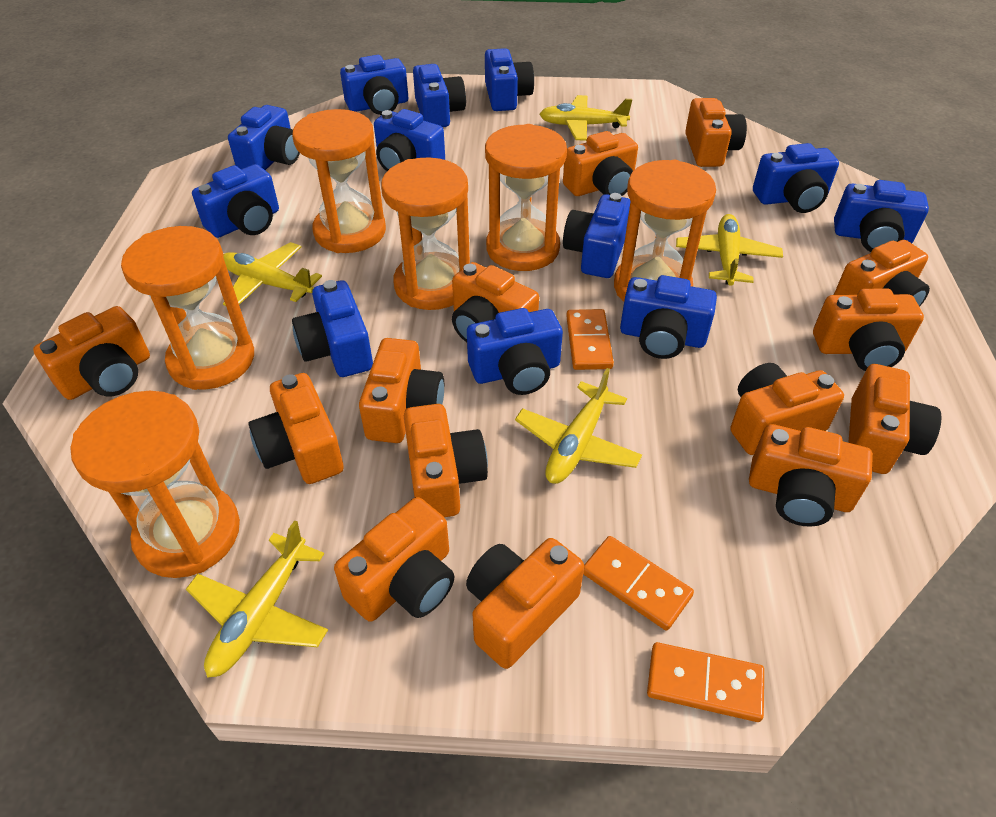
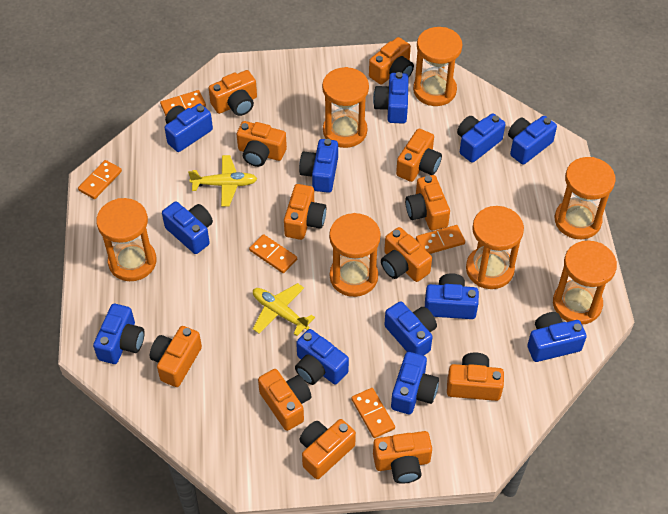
orange camera: [33,306,150,400] [248,373,344,484] [334,497,455,622] [359,338,444,443] [404,404,488,517] [452,262,539,342] [466,538,584,669] [563,131,638,196] [685,98,747,167] [730,363,844,455] [749,424,873,527] [813,288,924,371] [834,240,930,307] [848,364,941,474] = 14 -> [150,326,202,387] [209,70,257,116] [237,121,287,167] [258,369,312,431] [284,184,326,240] [300,419,356,479] [369,37,414,85] [373,431,432,484] [381,227,432,282] [396,129,442,182] [405,175,450,231] [447,352,504,401] = 12
orange domino: [566,309,614,370] [583,536,694,630] [647,642,764,722] = 3 -> [78,160,122,199] [160,90,206,116] [249,234,297,273] [351,388,395,438] [416,225,465,254] = 5
orange hourglass: [71,391,240,578] [121,226,254,390] [292,109,386,253] [381,157,470,310] [485,124,567,271] [614,160,716,302] = 6 -> [96,198,156,281] [322,67,369,148] [329,213,381,297] [413,27,462,106] [466,206,524,289] [553,241,617,324] [555,157,616,239] = 7
yellow plane: [186,520,328,678] [223,242,322,306] [515,368,642,484] [540,95,632,141] [676,214,783,286] = 5 -> [188,155,257,207] [253,283,315,336] = 2

